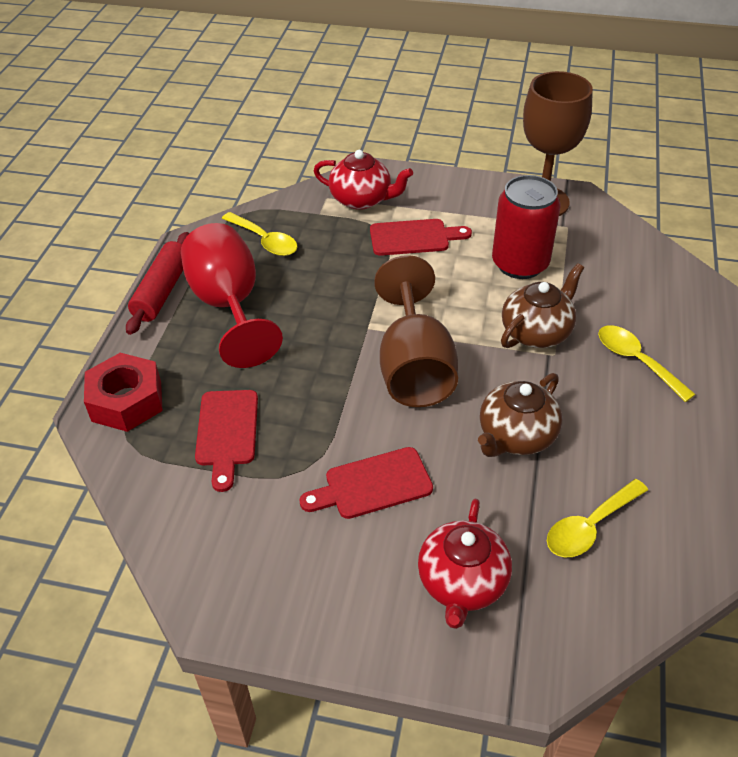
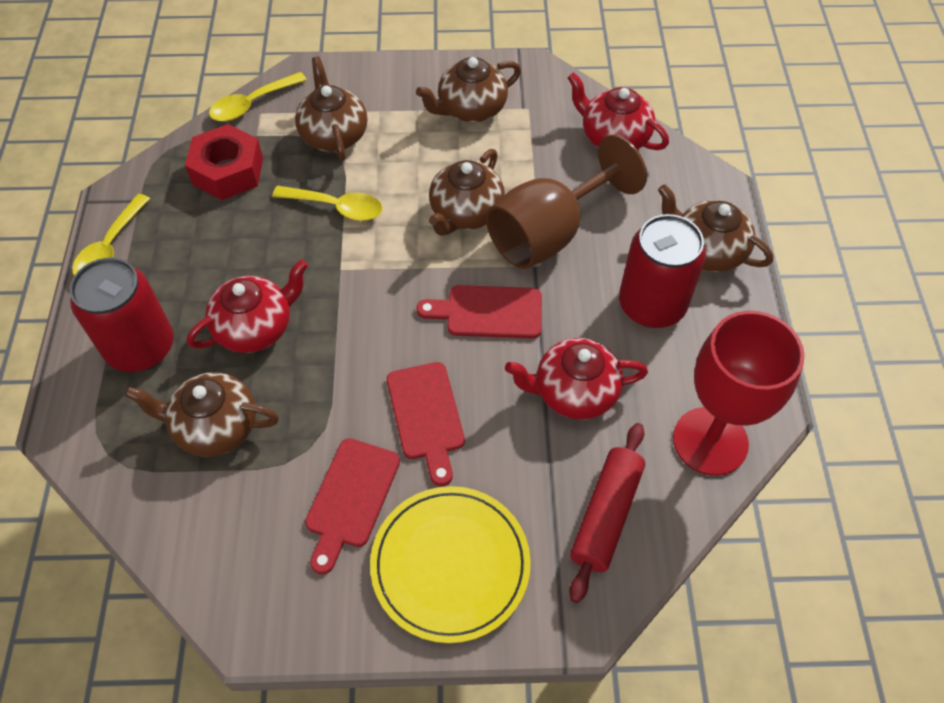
brown goblet: [374,255,458,407] [523,71,593,216] = 2 -> [486,134,647,269] = 1
brown teapot: [478,373,562,457] [501,263,584,348] = 2 -> [125,372,279,457] [295,57,367,161] [416,57,521,123] [429,149,505,236] [658,184,773,272] = 5
red can: [492,175,560,279] = 1 -> [70,258,174,372] [619,214,706,328] = 2
red teapot: [314,150,413,210] [418,499,512,629] = 2 -> [187,259,308,353] [505,338,648,420] [568,72,669,150] = 3
yellow plate: none = 0 -> [370,486,531,643] = 1

